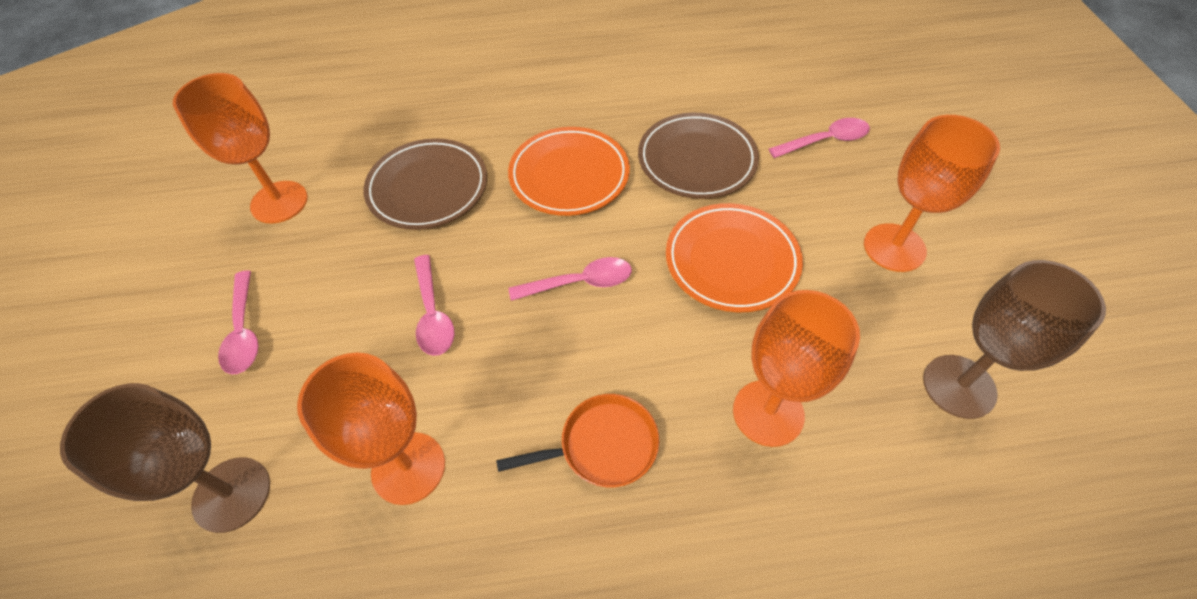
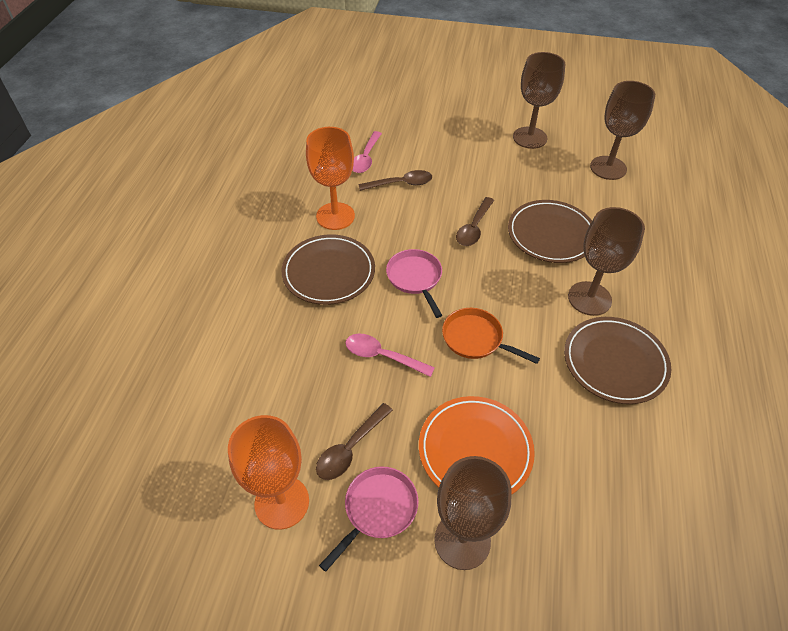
brown goblet: [60,383,270,533] [923,260,1106,419] = 2 -> [434,456,512,570] [513,52,565,149] [568,207,645,316] [590,81,655,180] = 4
brown plate: [363,138,487,230] [638,113,759,199] = 2 -> [282,234,375,305] [508,200,592,263] [564,317,671,404] = 3
brown spoon: none = 0 -> [316,403,393,480] [358,170,432,191] [456,197,494,246] = 3
orange goblet: [173,73,308,224] [297,352,445,505] [733,290,860,447] [864,115,1000,272] = 4 -> [228,415,309,530] [306,127,355,230] = 2
orange plate: [508,127,630,216] [666,203,803,312] = 2 -> [419,396,535,494] = 1
pink pan: none = 0 -> [319,466,418,572] [386,249,442,318] = 2
pink spoon: [218,270,258,374] [414,255,455,356] [509,257,632,301] [769,118,870,158] = 4 -> [345,334,435,377] [352,131,382,173] = 2

